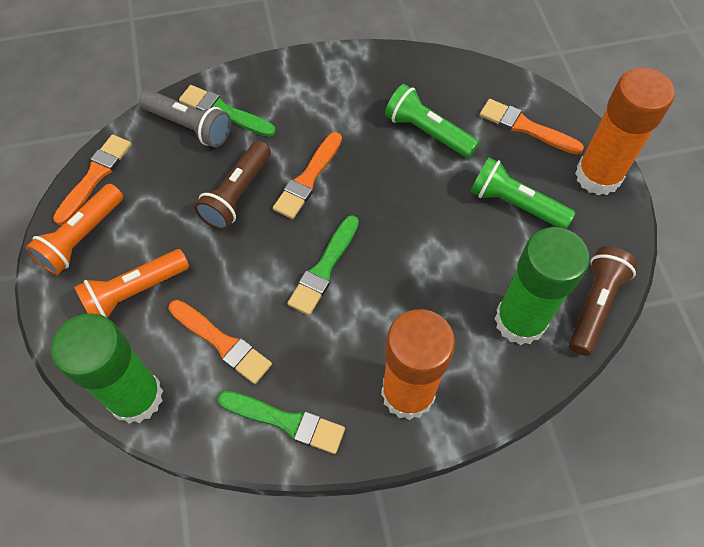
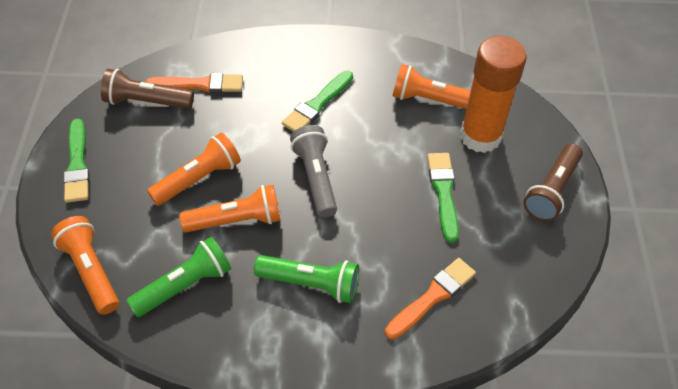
green glue stick: [51,313,163,424] [495,227,590,345] = 2 -> none = 0
orange brush: [53,134,132,225] [169,300,272,384] [273,132,342,219] [480,99,584,155] = 4 -> [145,73,243,93] [385,258,476,340] = 2
orange flashlight: [26,184,123,275] [74,249,189,318] = 2 -> [51,216,119,315] [147,133,241,206] [179,185,281,232] [392,64,471,109] = 4
orange glue stick: [381,309,455,420] [575,67,675,195] = 2 -> [460,36,527,153] = 1

